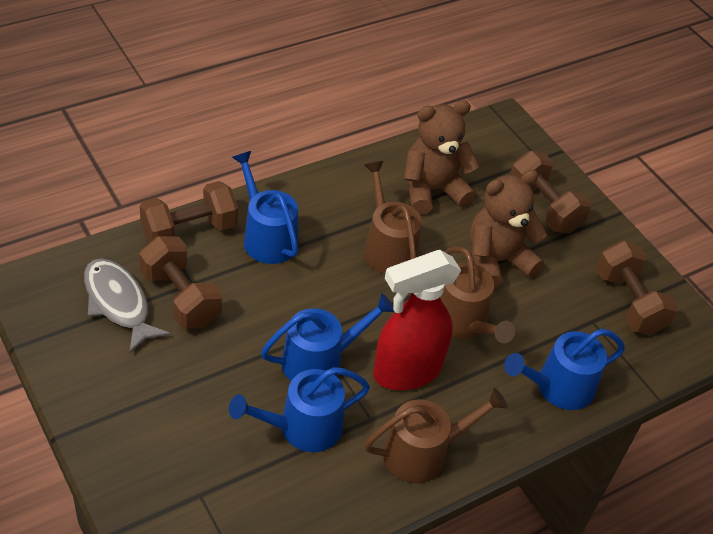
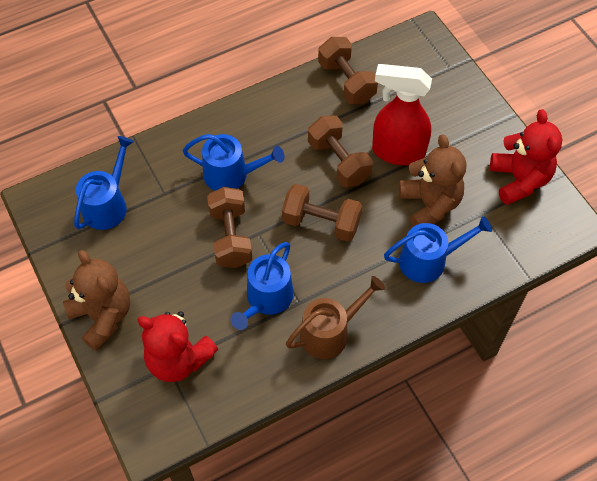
brown watering can: [364,161,422,274] [364,388,508,483] [440,247,515,343] = 3 -> [286,276,385,359] = 1
grey fish: [84,259,170,353] = 1 -> none = 0
red teddy bear: none = 0 -> [137,311,218,382] [490,109,562,205] = 2

